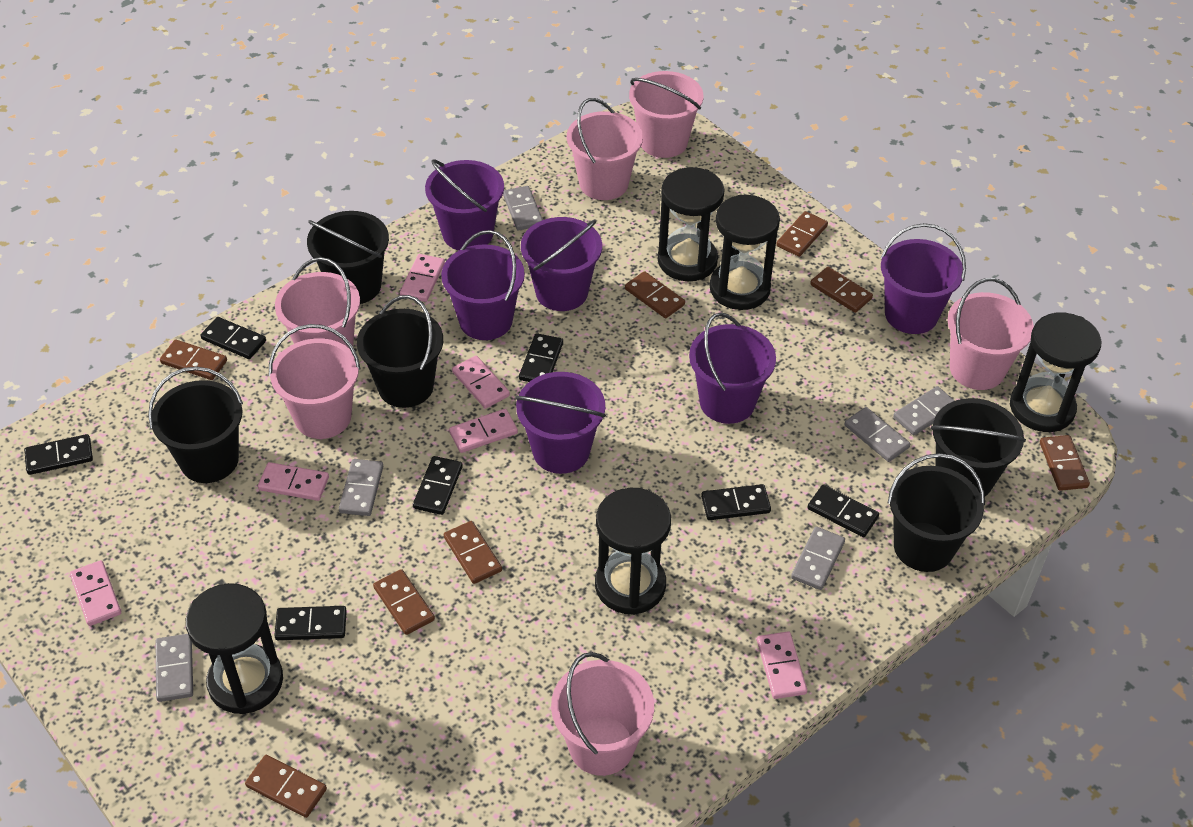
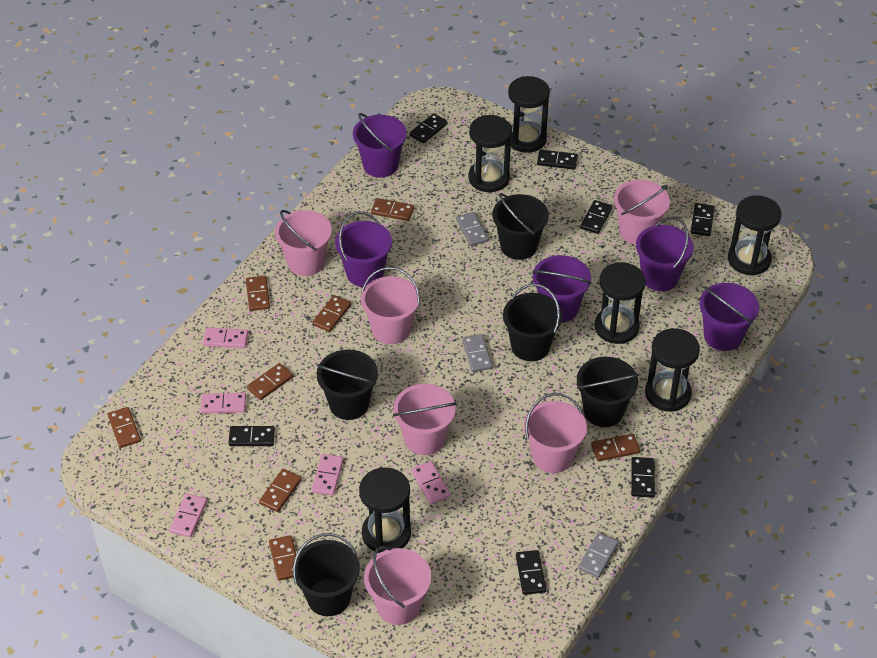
black hourglass: [186,583,283,714] [595,488,671,615] [658,167,724,281] [710,195,780,310] [1010,313,1101,432] = 5 -> [359,467,411,553] [468,115,512,192] [508,76,550,153] [595,262,646,344] [645,328,700,412] [728,195,781,276] = 6
grey domino: [156,634,193,702] [339,459,383,516] [503,186,543,230] [791,527,845,590] [845,407,910,462] [893,386,955,435] = 6 -> [456,212,489,246] [462,334,493,372] [578,532,619,578] = 3
pink domino: [70,560,121,626] [258,462,329,501] [400,254,445,302] [449,409,518,453] [452,356,510,409] [757,632,807,699] = 6 -> [169,493,207,537] [201,393,246,413] [203,328,248,348] [312,454,343,496] [411,461,451,504] = 5
purple bucket: [425,159,504,251] [441,230,525,340] [515,372,606,474] [521,217,602,311] [689,312,776,424] [881,223,966,334] = 6 -> [335,212,392,287] [353,113,407,178] [532,255,592,323] [636,217,694,291] [700,283,759,351] = 5

